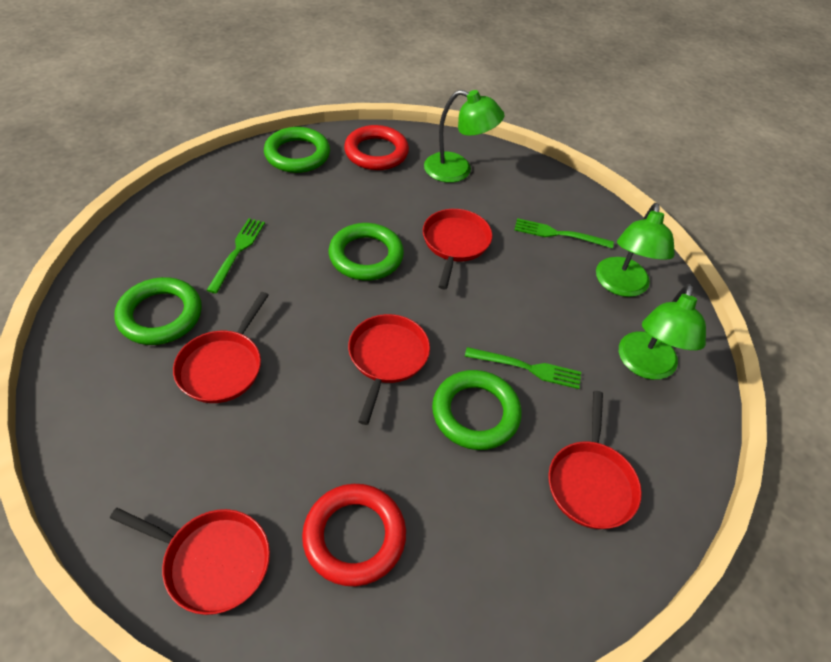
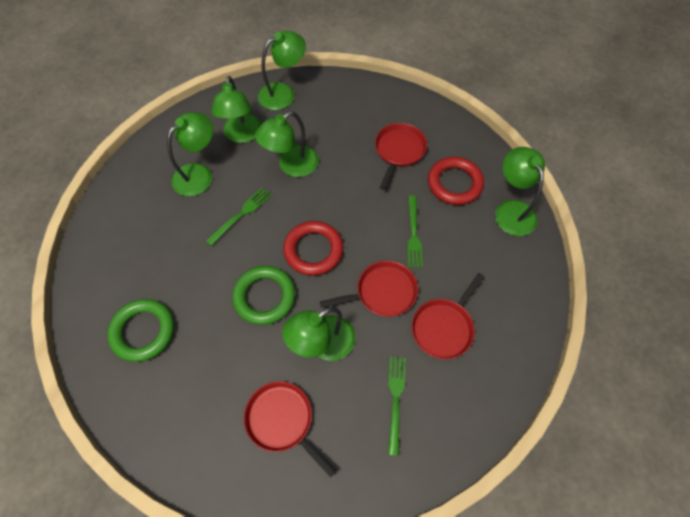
green lamp: [424,90,505,183] [596,203,675,297] [619,284,706,380] = 3 -> [167,112,213,196] [211,76,261,143] [255,111,319,177] [258,31,306,110] [282,307,355,361] [495,147,545,236] = 6
green ring: [114,277,202,345] [264,127,330,173] [329,223,404,280] [432,370,522,450] = 4 -> [107,299,174,362] [232,266,295,325] = 2
red pan: [110,508,270,615] [173,292,269,403] [348,314,430,425] [423,209,492,289] [548,391,642,529] = 5 -> [244,381,336,477] [320,261,418,317] [375,123,427,190] [412,273,484,359] = 4

